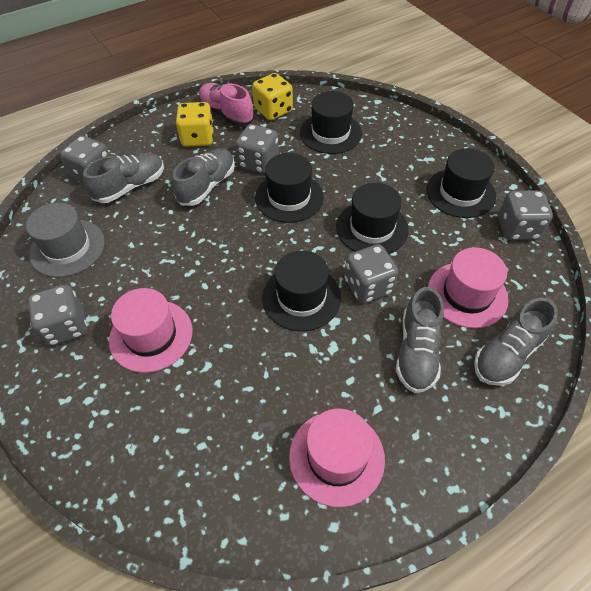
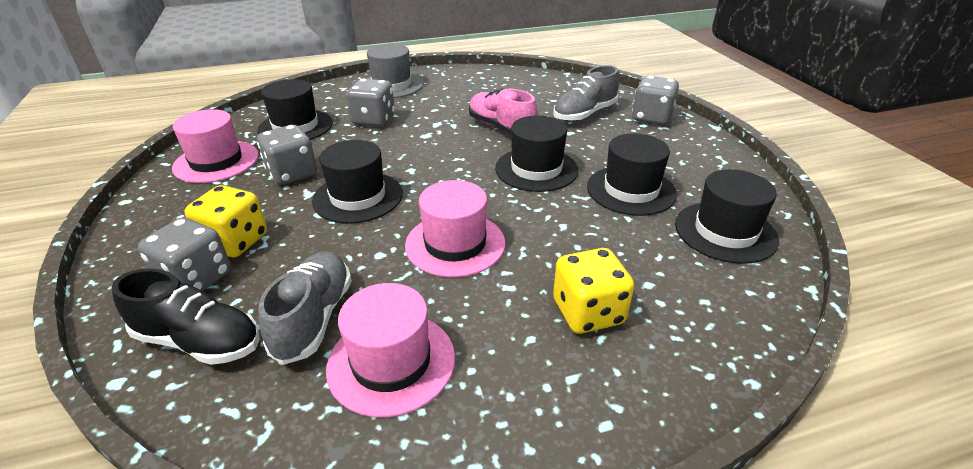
black shoe: none = 0 -> [112,268,260,365] = 1
grey dice: [27,285,87,346] [60,135,110,183] [235,124,279,174] [344,244,398,304] [498,190,553,240] = 5 -> [138,218,231,291] [257,125,317,185] [346,79,395,127] [632,76,679,125] = 4
grey shoe: [83,153,164,203] [172,148,235,206] [396,287,444,393] [474,298,558,386] = 4 -> [259,251,352,365] [554,65,619,122] = 2

